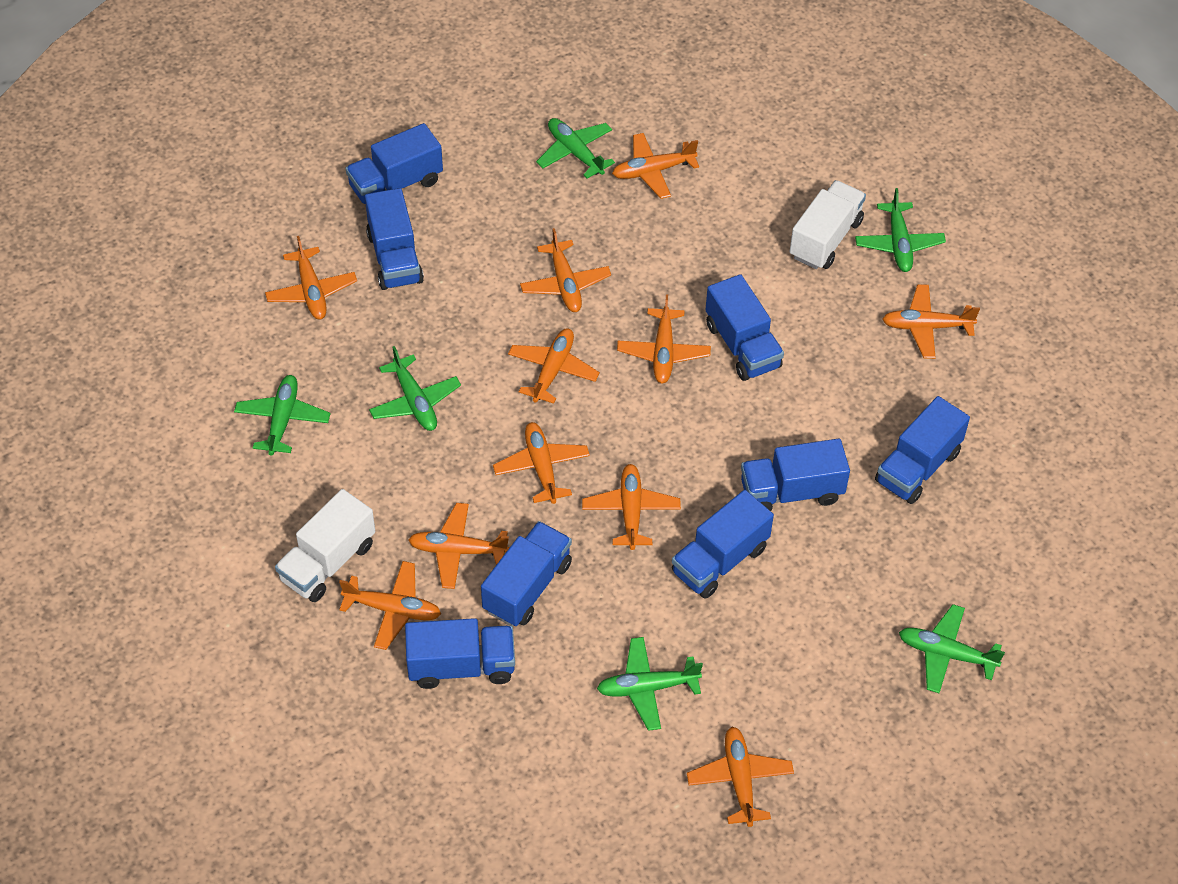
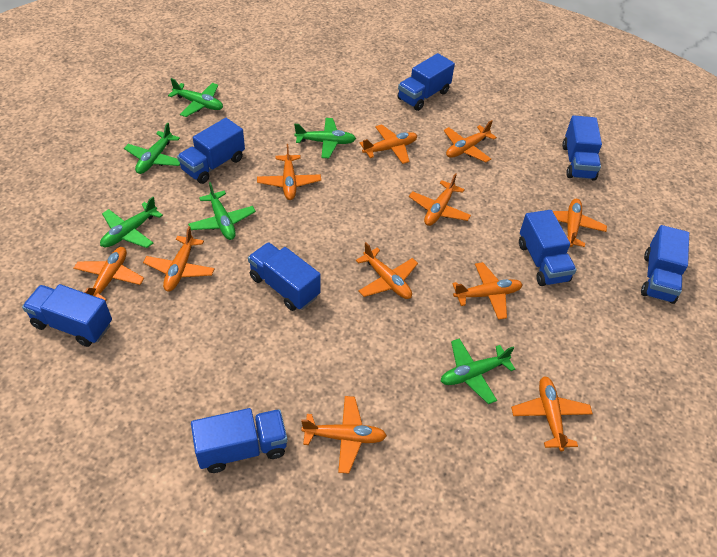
white truck: [275,489,375,602] [789,180,866,269] = 2 -> none = 0

